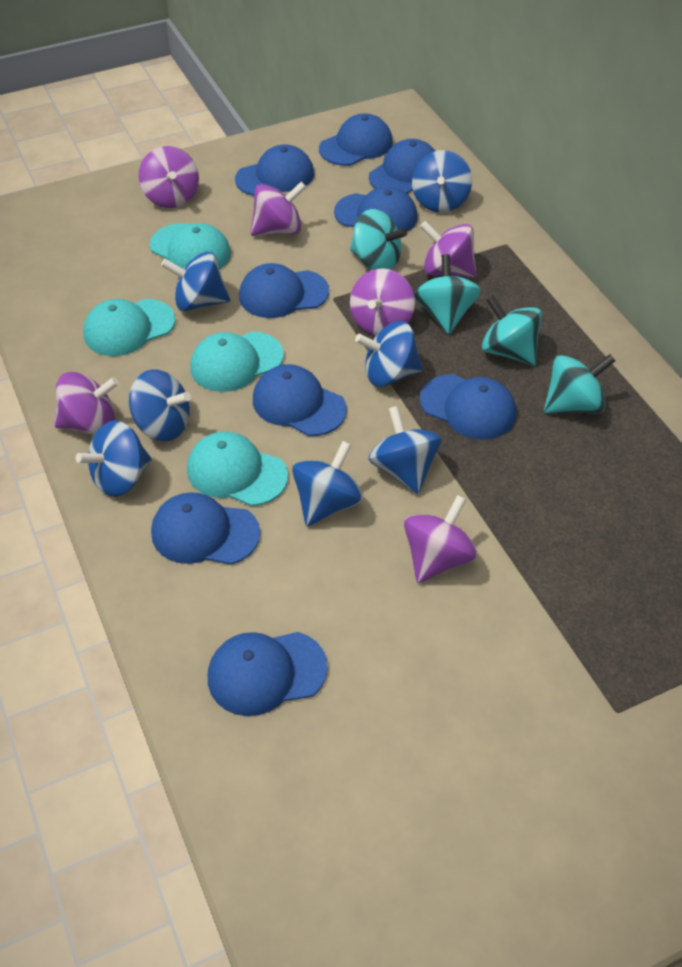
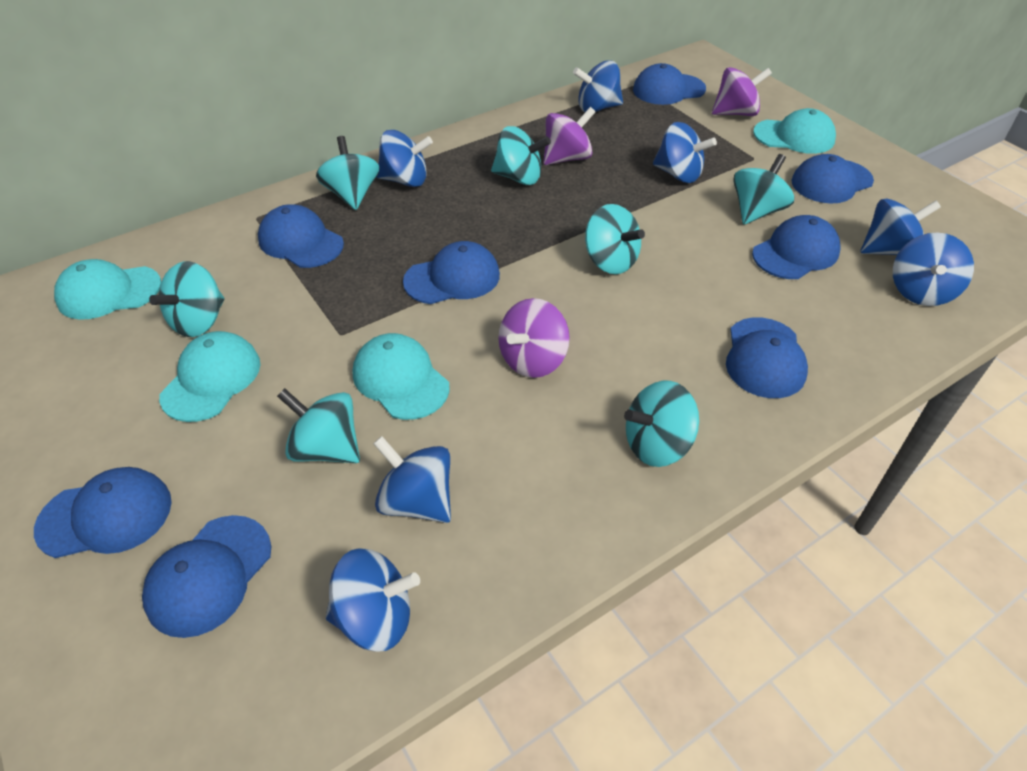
blue cap: [151,492,260,565] [208,632,328,716] [235,144,314,196] [239,263,329,318] [253,364,347,436] [319,113,393,166] [334,187,418,232] [369,139,435,194] [420,374,516,440] = 9 -> [34,467,172,558] [142,515,271,638] [258,204,344,268] [403,241,500,304] [633,63,706,105] [726,317,808,398] [752,215,840,279] [792,154,874,204] = 8
purple spinning top: [54,372,119,435] [139,146,199,208] [251,182,306,236] [350,268,415,336] [404,495,477,583] [420,221,477,278] = 6 -> [498,298,570,378] [544,107,595,165] [712,67,772,116] = 3
turquoise spinning top: [350,209,407,270] [414,254,481,334] [482,295,542,366] [544,354,615,414] = 4 -> [149,261,225,337] [277,388,360,463] [316,136,380,210] [491,126,551,185] [585,204,645,274] [624,381,699,467] [733,154,794,224] = 7

